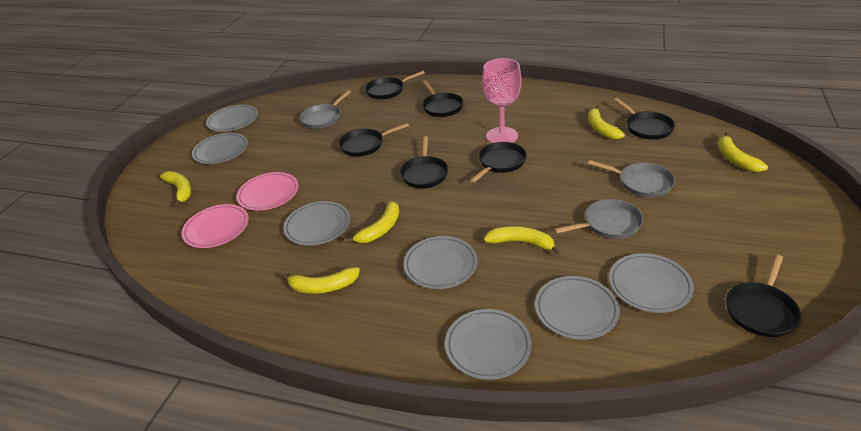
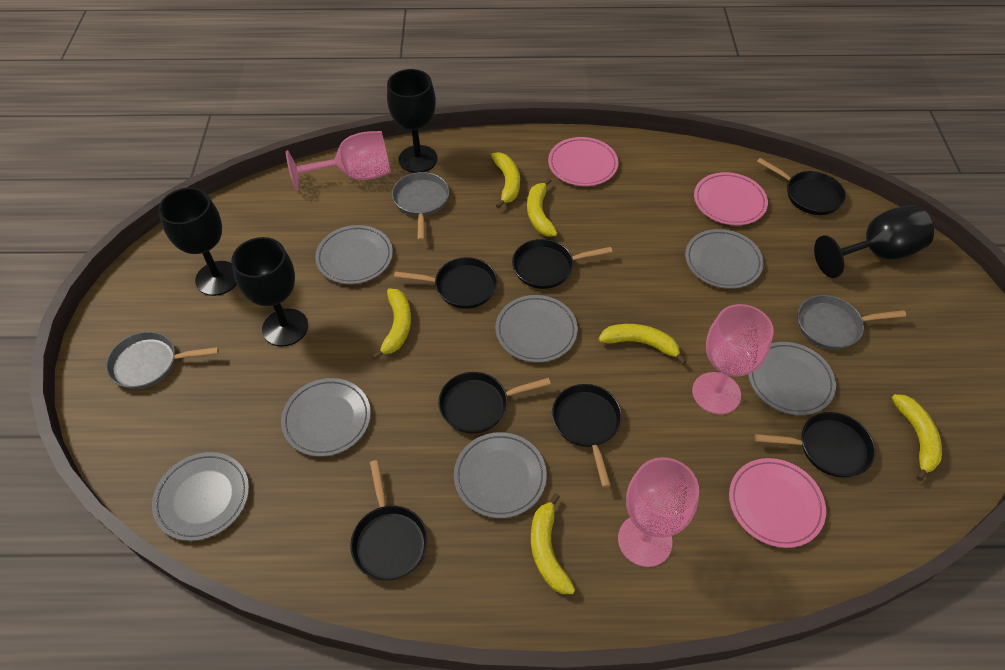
black goblet: none = 0 -> [158,188,237,296] [231,237,308,347] [387,69,438,173] [814,205,934,278] = 4
pink goblet: [482,58,522,143] = 1 -> [286,131,391,191] [618,457,699,567] [692,304,774,414] = 3
pink plate: [181,204,249,248] [236,172,299,211] = 2 -> [548,137,618,186] [694,172,768,225] [729,458,826,548] = 3

